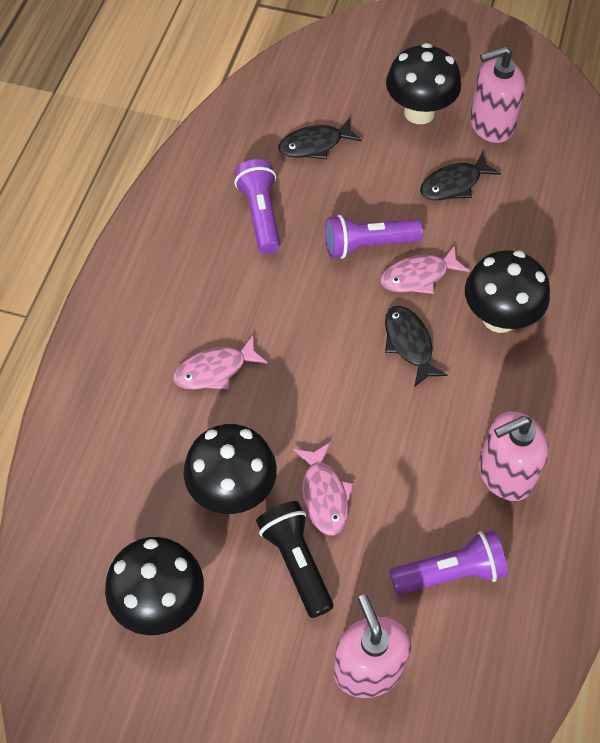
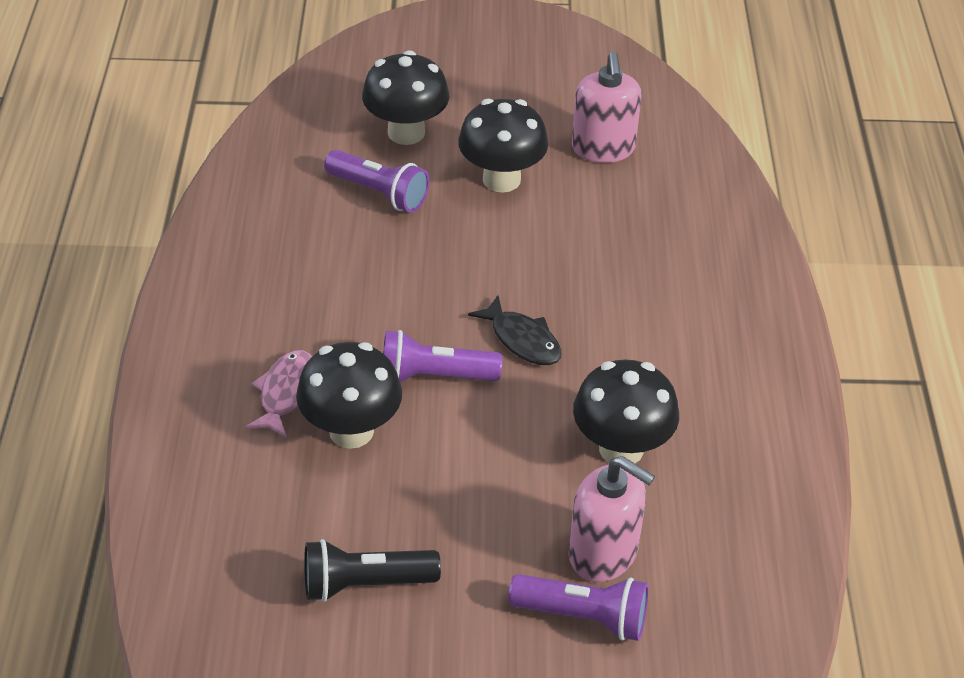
black fish: [278,118,362,159] [385,306,448,387] [420,152,501,200] = 3 -> [468,295,562,365] = 1
pink fish: [173,335,268,389] [294,442,353,535] [380,245,469,294] = 3 -> [245,350,312,438] = 1
pink soap dispenser: [334,594,411,698] [470,46,525,143] [479,411,549,501] = 3 -> [569,456,655,582] [572,51,641,163] = 2

